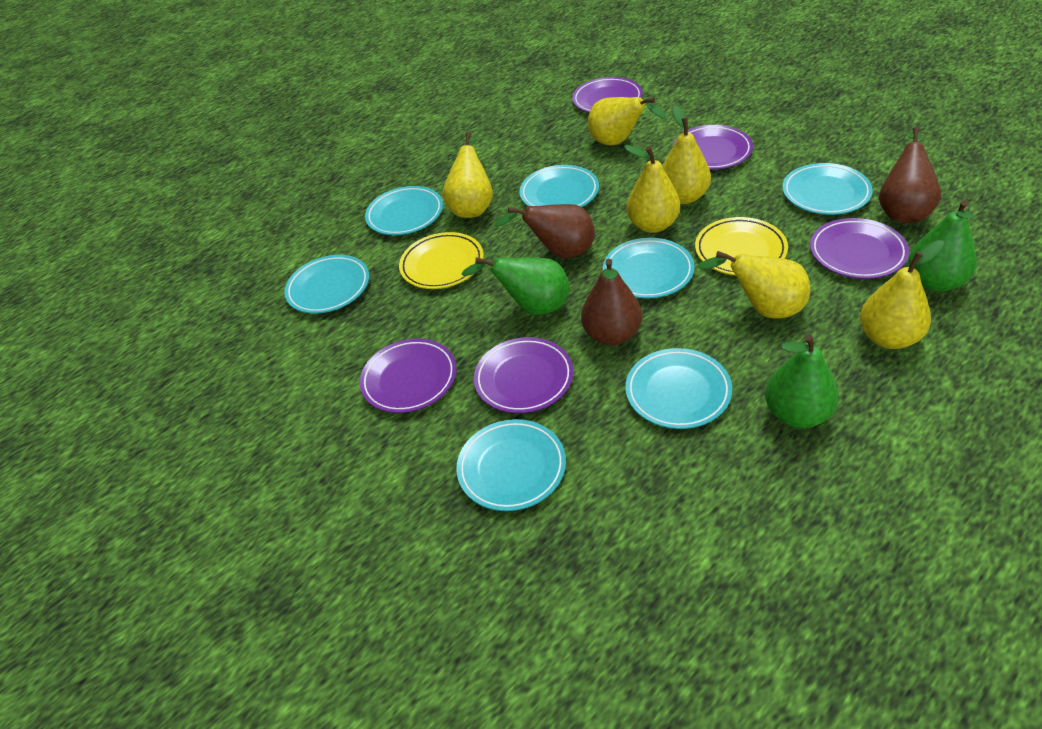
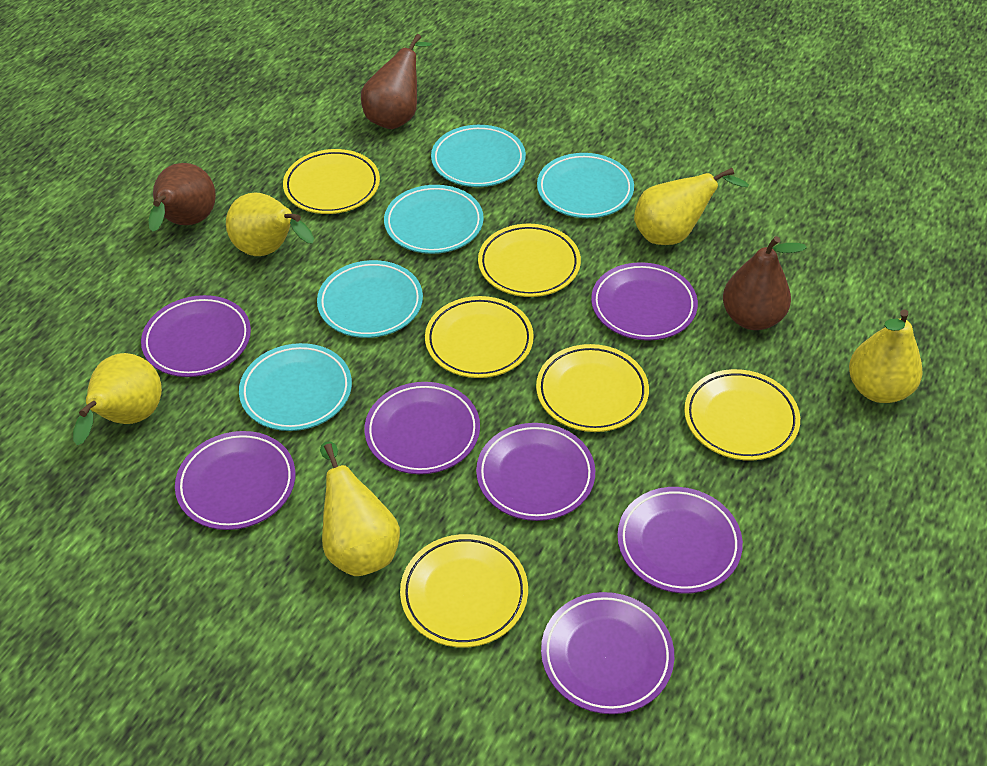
green pear: [461,257,570,315] [765,334,838,428] [908,200,977,292] = 3 -> none = 0
purple plate: [360,339,456,413] [474,337,573,413] [572,77,643,113] [673,125,753,170] [810,218,909,279] = 5 -> [141,295,251,377] [175,431,295,530] [364,382,480,474] [476,423,595,521] [541,592,674,714] [591,262,698,341] [617,487,743,594] = 7
turquoise plate: [284,255,369,314] [365,186,443,235] [456,419,566,511] [519,165,599,207] [603,238,695,299] [625,348,732,429] [782,163,873,215] = 7 -> [239,343,352,431] [317,260,423,338] [384,185,484,254] [431,125,526,187] [537,153,634,218] = 5
yellow pear: [443,132,493,218] [588,97,666,145] [624,145,680,233] [662,106,711,204] [697,251,810,319] [860,240,944,349] = 6 -> [73,353,162,445] [226,192,314,256] [320,442,400,576] [634,168,749,245] [849,309,923,403] = 5
yellow plate: [399,232,484,289] [695,217,788,275] = 2 -> [283,149,380,214] [400,534,528,648] [425,296,534,378] [478,224,581,297] [536,344,649,432] [684,369,800,461] = 6

